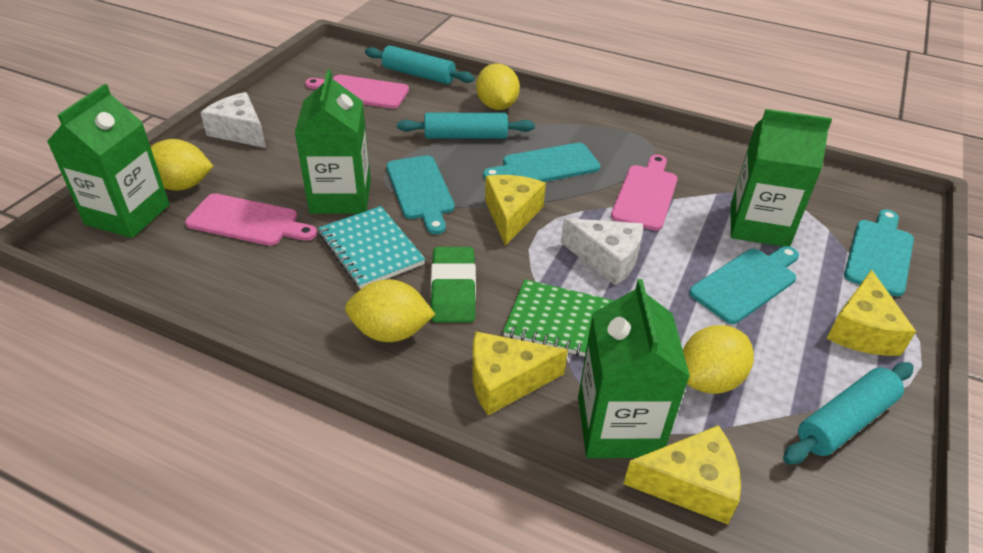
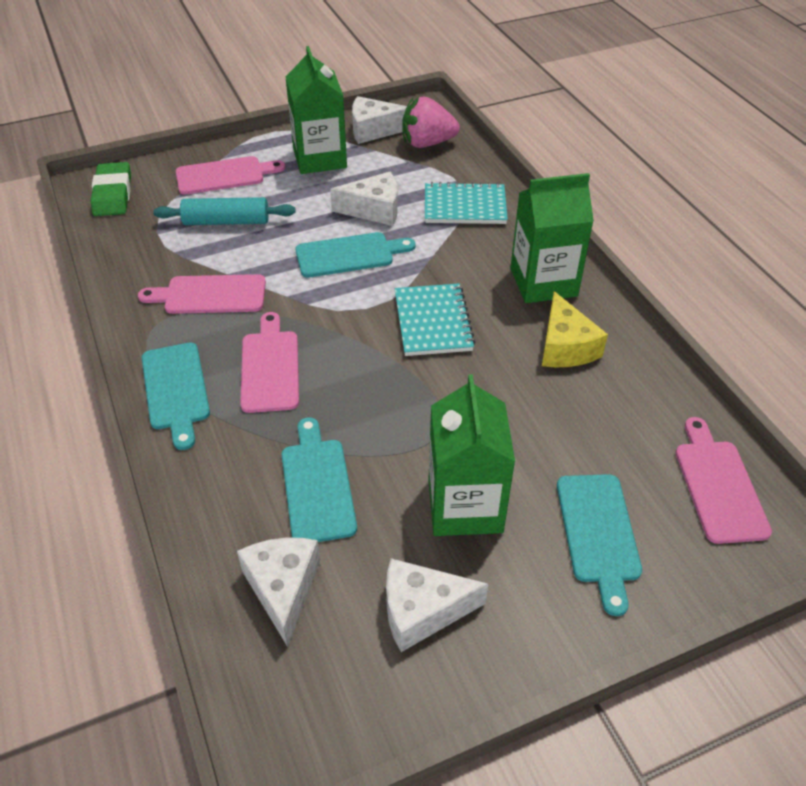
green carton: [47,84,170,238] [295,69,371,214] [578,279,690,458] [731,109,832,247] = 4 -> [286,46,347,174] [428,374,515,536] [510,173,594,303] = 3
green notebook: [503,279,615,357] = 1 -> none = 0
pink cutting board: [185,193,317,246] [305,75,409,109] [611,155,678,231] = 3 -> [138,274,266,314] [176,156,285,195] [240,312,299,413] [675,417,772,544] = 4
pink strawberry: none = 0 -> [402,96,460,148] = 1
turquoise notebook: [318,206,425,289] = 1 -> [395,283,475,356] [425,182,508,224] = 2
turquoise rolling pin: [365,45,475,84] [397,113,535,139] [783,362,913,464] = 3 -> [153,197,296,225] = 1
white cheese: [200,92,266,148] [561,218,643,286] = 2 -> [237,538,320,647] [330,172,398,226] [352,96,407,144] [386,558,488,652] = 4
yellow cheese: [472,331,568,415] [485,175,546,246] [623,425,741,524] [826,270,916,356] = 4 -> [542,291,608,367] = 1
yellow lemon: [151,139,213,191] [345,279,436,342] [476,64,520,110] [683,325,754,394] = 4 -> none = 0

